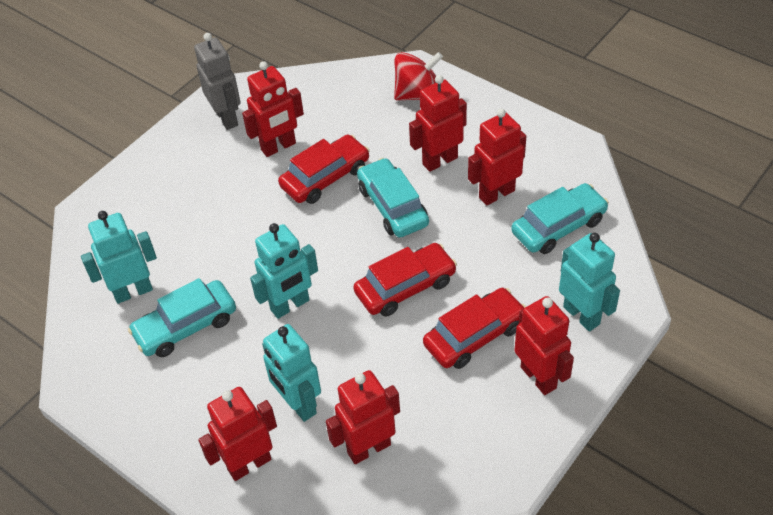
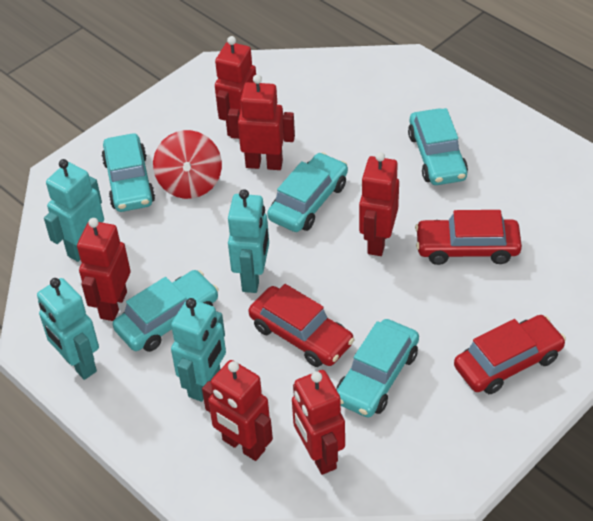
grey robot: [194,33,241,130] = 1 -> none = 0
turquoise car: [128,278,236,357] [357,158,429,237] [511,183,609,254] = 3 -> [101,133,155,212] [113,270,219,352] [267,152,348,232] [336,319,419,417] [408,108,468,185] = 5

